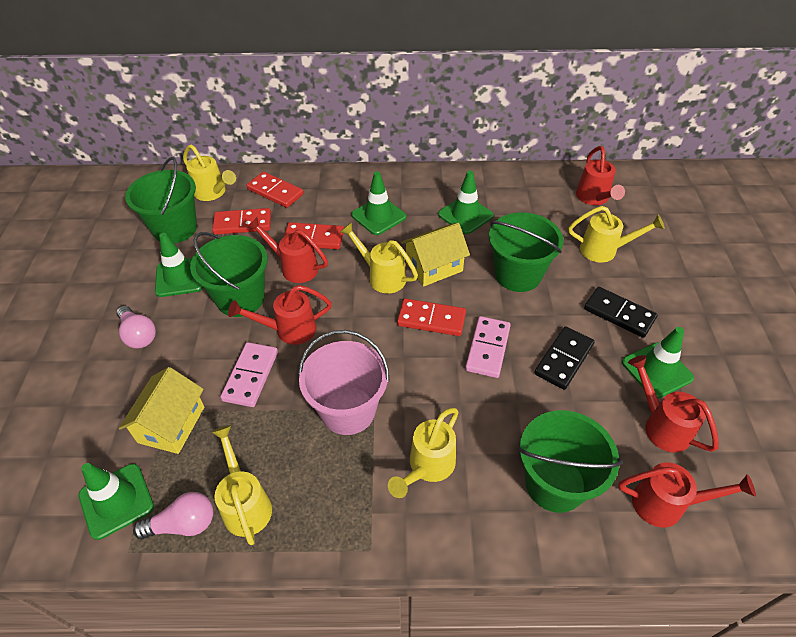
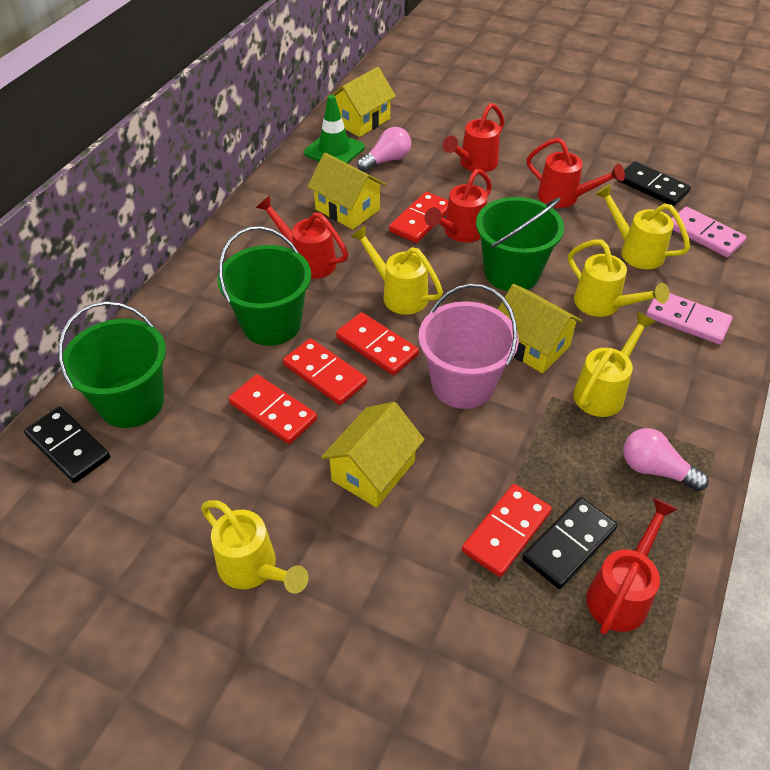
black domino: [534,326,595,390] [584,287,658,338] = 2 -> [24,407,110,483] [522,497,618,589] [617,161,691,206] = 3
green bucket: [125,157,197,243] [190,232,268,317] [489,212,564,292] [518,410,623,513] = 4 -> [58,301,166,428] [217,226,311,346] [476,197,564,291] = 3
green traffic cone: [79,463,154,540] [155,233,203,297] [351,171,406,235] [438,170,494,234] [622,327,694,398] = 5 -> [304,95,365,164] = 1
red domino: [212,208,271,235] [246,172,304,208] [284,222,344,249] [397,298,466,336] = 4 -> [229,374,317,444] [283,338,367,405] [336,312,419,375] [389,192,448,243] [462,484,552,577] = 5
yellow house: [119,367,204,454] [401,223,470,286] = 2 -> [307,153,386,230] [321,402,425,508] [327,67,396,137] [498,284,583,374] = 4

